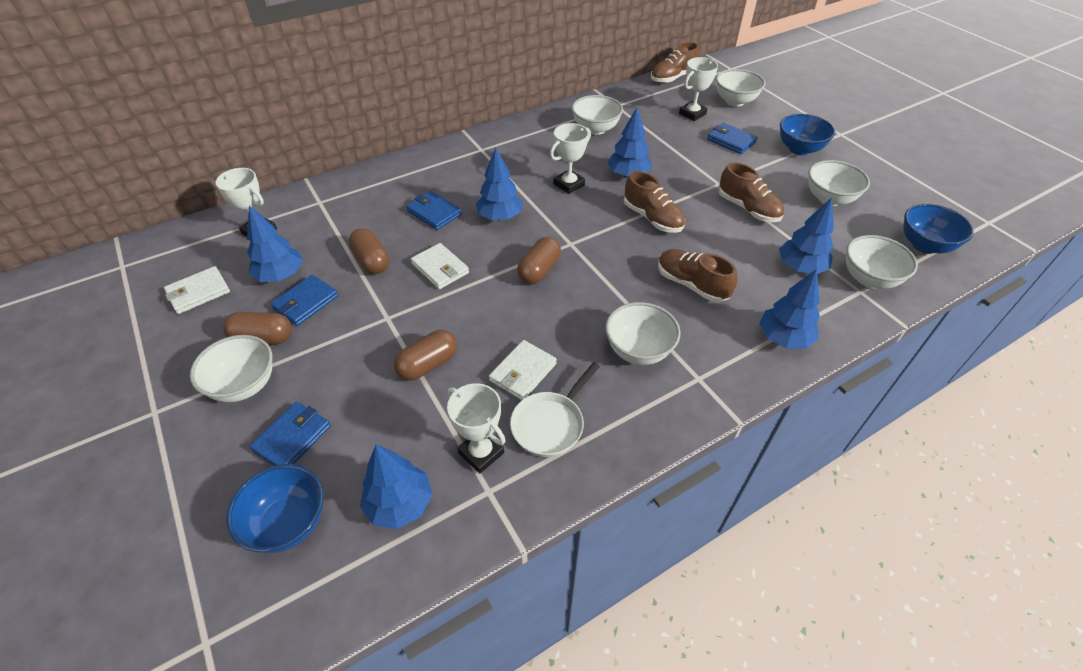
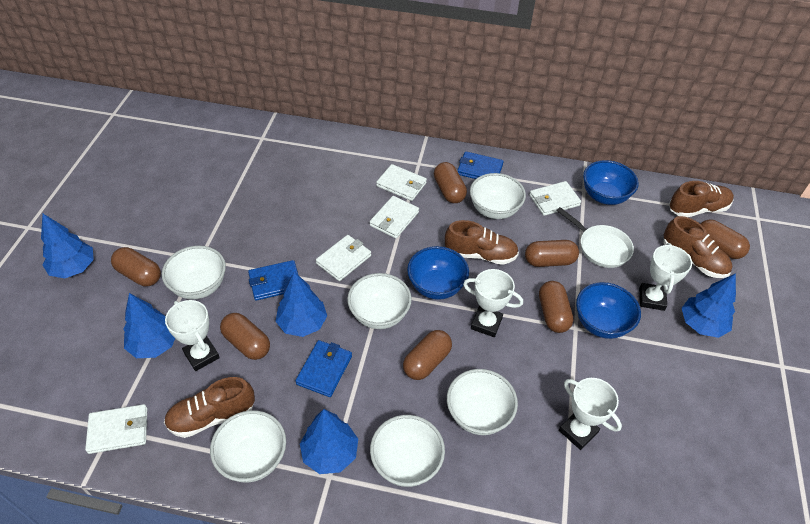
blue tree: [247,206,303,282] [360,444,433,529] [476,147,523,220] [607,107,652,178] [759,269,820,348] [779,198,834,274] = 6 -> [41,214,94,278] [124,293,175,358] [276,272,327,337] [300,409,358,474] [682,273,736,338] = 5
blue wallet: [250,402,331,466] [271,275,338,326] [406,191,462,230] [707,123,758,154] = 4 -> [248,260,298,301] [296,340,352,397] [457,151,504,179] = 3
brown capsule: [223,312,292,345] [348,228,389,274] [394,330,457,381] [517,237,561,284] = 4 -> [111,247,161,286] [220,313,270,360] [403,330,452,380] [434,162,467,203] [525,240,579,267] [539,281,573,333] [700,220,750,259] = 7
white wallet: [164,266,230,314] [411,243,469,289] [489,340,557,400] = 3 -> [85,404,147,454] [316,235,371,281] [370,196,419,238] [376,164,427,201] [529,181,581,216] = 5

